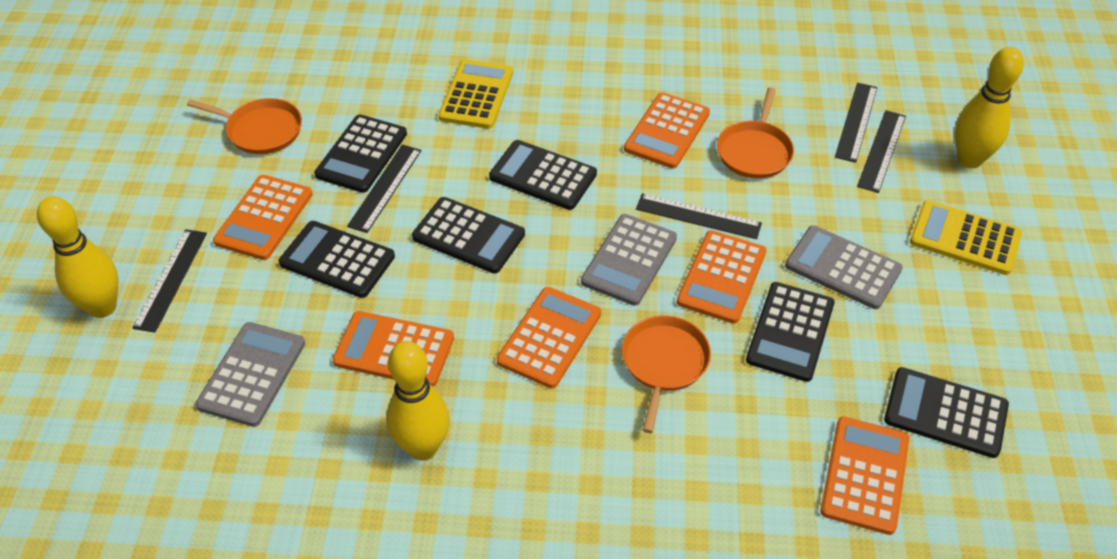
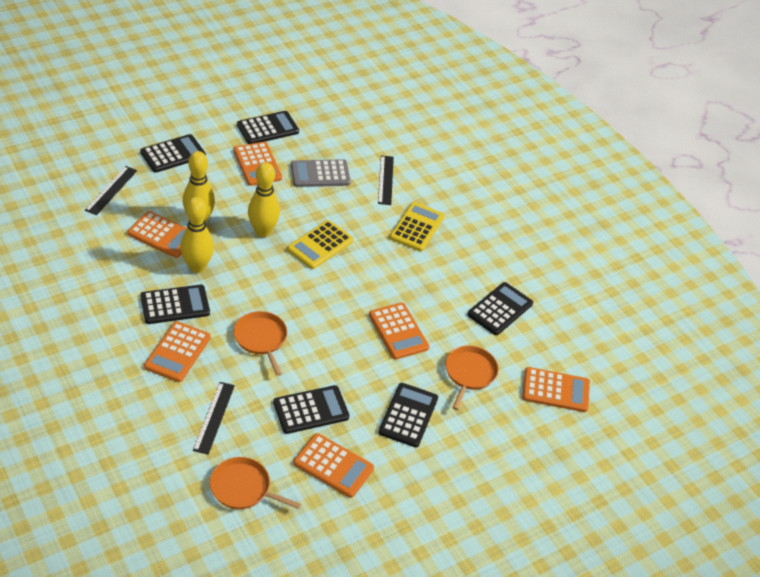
black ruler: [132,229,207,333] [347,145,421,233] [636,193,762,239] [835,83,877,163] [857,110,906,193] = 5 -> [85,166,137,215] [193,382,235,455] [378,155,394,205] = 3
grey calculator: [196,322,305,427] [581,214,677,306] [785,225,903,309] = 3 -> [291,159,351,187] = 1

